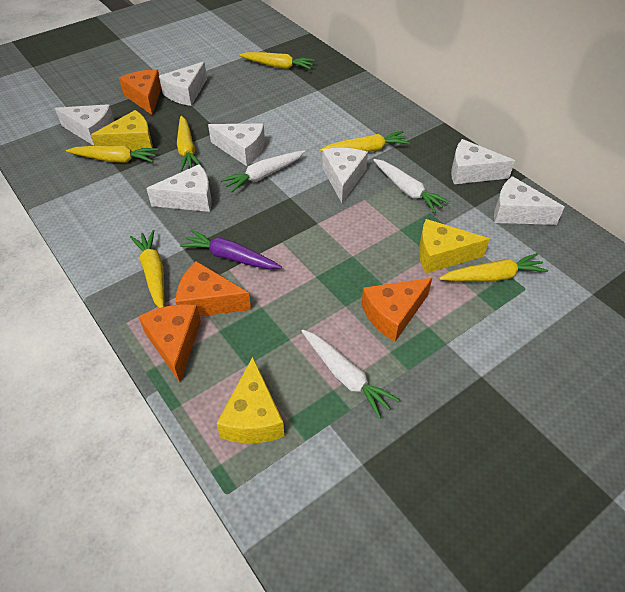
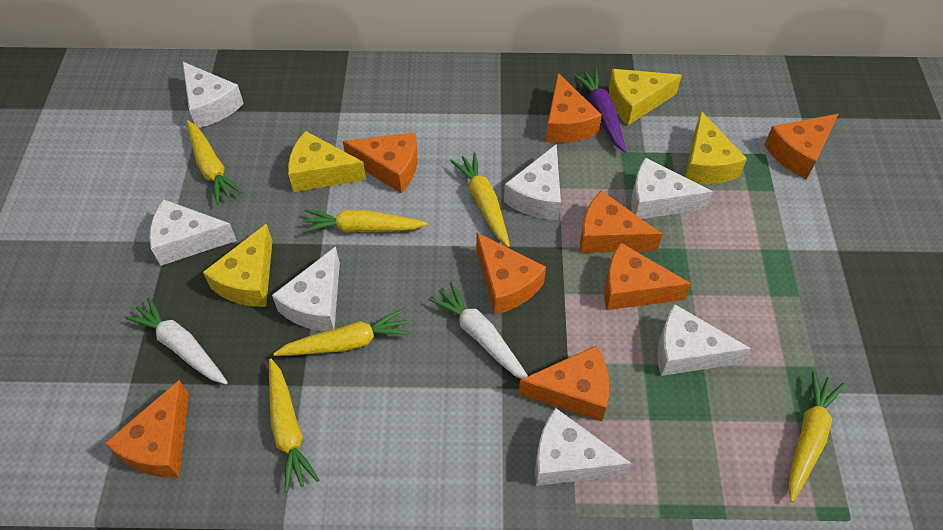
orange cheese: [119,69,161,115] [138,304,201,382] [176,261,251,316] [361,278,432,342] = 4 -> [105,380,189,478] [343,133,418,193] [476,232,546,315] [519,345,609,421] [546,73,602,143] [580,191,663,253] [604,243,691,310] [764,114,838,179] = 8
white carrot: [221,151,305,192] [302,330,400,419] [373,159,450,213] = 3 -> [125,297,228,385] [429,282,528,379] = 2
yellow cheese: [91,110,153,151] [216,357,285,443] [419,219,490,273] = 3 -> [203,224,272,307] [288,131,366,192] [609,69,682,125] [685,111,747,184] = 4

